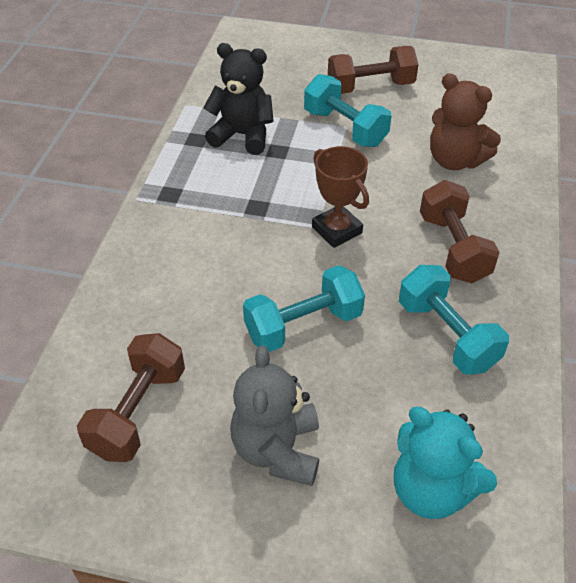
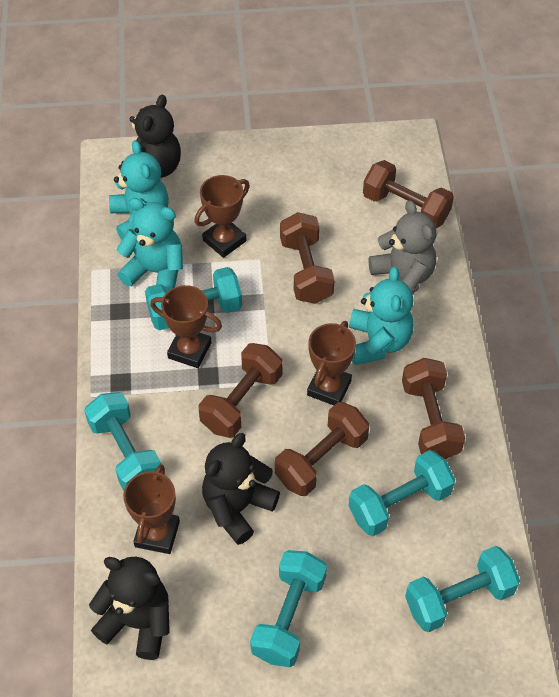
black teddy bear: [203,43,274,155] = 1 -> [89,557,170,660] [120,95,181,178] [202,433,280,545] = 3
brown dumbbell: [77,333,185,462] [328,46,419,94] [420,180,500,283] = 3 -> [198,343,283,438] [275,402,369,496] [280,212,335,304] [363,160,454,229] [402,358,465,459] = 5
brown teddy bear: [430,73,501,170] = 1 -> none = 0
brown trophy: [312,146,369,248] = 1 -> [123,464,180,554] [150,285,222,368] [194,175,250,258] [307,321,356,405] = 4
turquoise dumbbell: [243,265,365,352] [304,74,391,147] [399,265,509,375] = 3 -> [84,392,161,491] [145,267,242,330] [250,550,327,667] [348,450,455,536] [405,546,520,632] = 5
turquoise teddy bear: [394,407,497,519] = 1 -> [109,140,169,240] [116,198,183,292] [349,266,414,365] = 3

